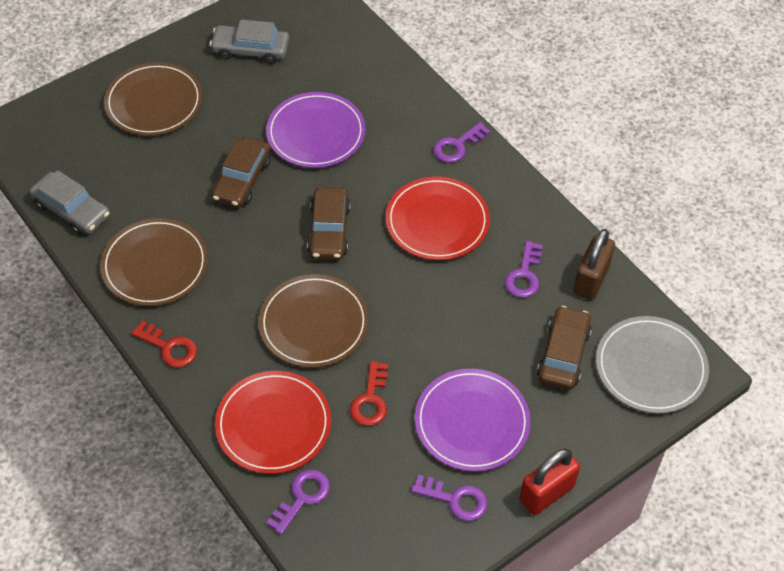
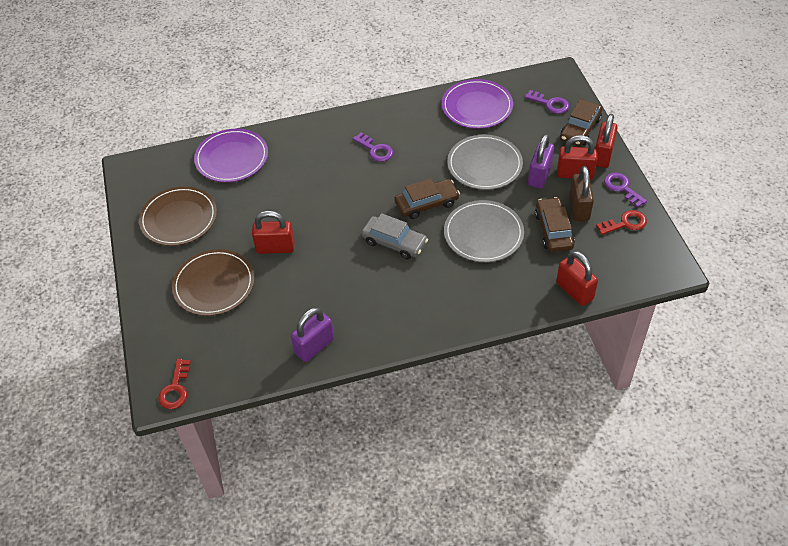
brown plate: [100,218,208,306] [104,62,203,136] [258,274,369,368] = 3 -> [139,186,217,246] [172,249,254,316] = 2
grey car: [29,170,110,235] [209,19,290,64] = 2 -> [361,213,428,259] = 1
grey plate: [596,316,709,413] = 1 -> [444,200,524,262] [447,135,523,190] = 2
purple key: [266,469,330,535] [411,475,488,521] [433,122,490,163] [505,241,543,298] = 4 -> [353,133,393,162] [524,90,569,114] [604,172,647,208] = 3
purple padlock: none = 0 -> [291,307,334,362] [528,134,554,189] = 2
red padlock: [519,448,580,515] = 1 -> [252,211,295,254] [556,251,598,306] [557,135,598,180] [595,114,618,168] = 4
red plate: [215,371,331,474] [386,177,490,260] = 2 -> none = 0

